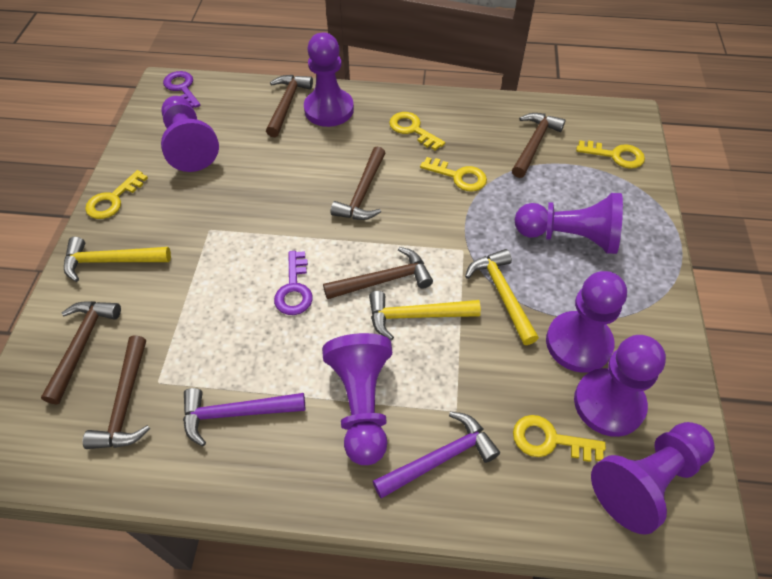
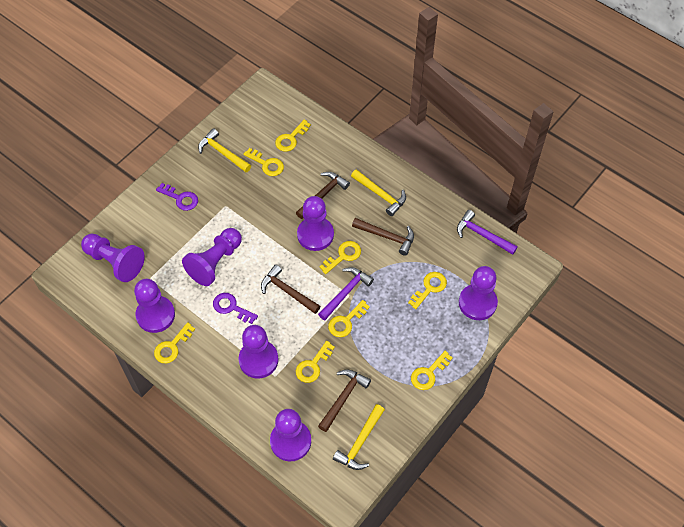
brown hammer: [41,301,121,405] [83,336,150,449] [266,75,313,137] [323,247,433,299] [330,146,386,220] [512,113,565,178] = 6 -> [261,265,320,314] [296,172,350,219] [318,369,371,432] [352,218,414,256] = 4
yellow key: [85,170,148,219] [389,112,445,150] [420,157,487,191] [513,415,606,462] [576,140,645,169] = 5 -> [154,322,195,363] [243,148,284,176] [275,120,311,152] [296,341,335,383] [319,241,361,274] [328,300,370,337] [408,272,447,309] [411,351,453,390] = 8

